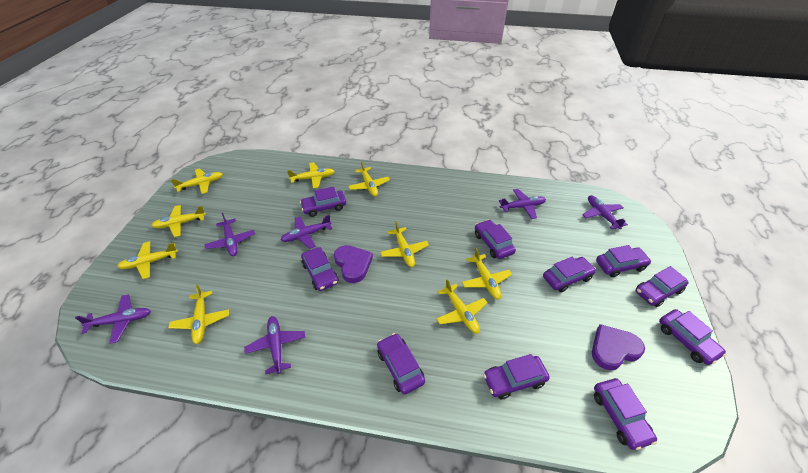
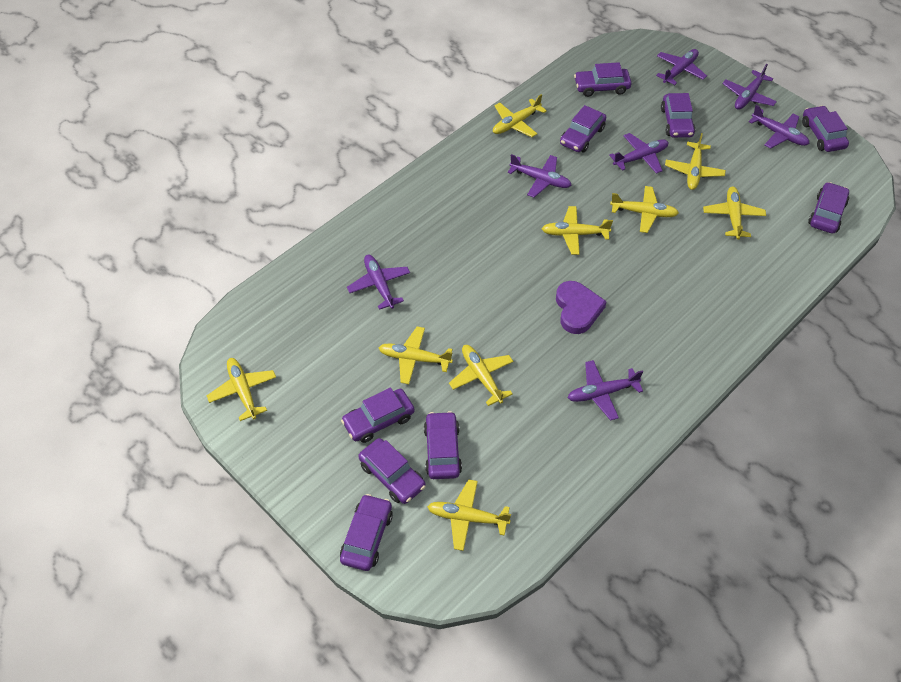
purple car: [300,186,346,217] [301,247,339,291] [377,333,425,395] [475,220,516,259] [483,354,550,399] [543,257,596,292] [594,378,657,450] [596,245,651,277] [636,266,689,307] [659,309,726,365] = 10 -> [340,494,393,571] [341,388,415,443] [358,438,426,504] [424,411,462,479] [560,105,606,152] [574,62,631,97] [661,93,695,138] [802,105,849,152] [808,182,849,234] = 9
purple heart: [334,245,373,283] [592,324,645,370] = 2 -> [556,281,607,334] = 1
purple plane: [75,294,151,344] [205,213,255,256] [244,316,306,374] [281,215,332,249] [499,189,546,219] [582,195,628,229] = 6 -> [347,254,410,310] [508,154,572,198] [568,360,643,421] [609,133,668,174] [656,49,707,85] [722,64,777,110] [749,105,810,149] = 7

